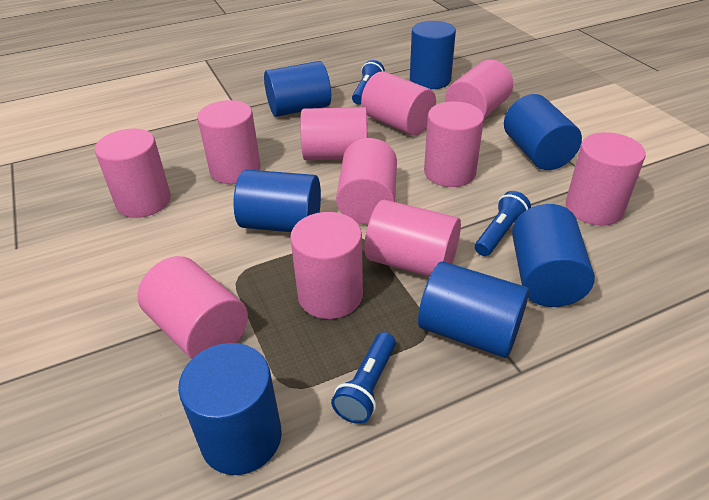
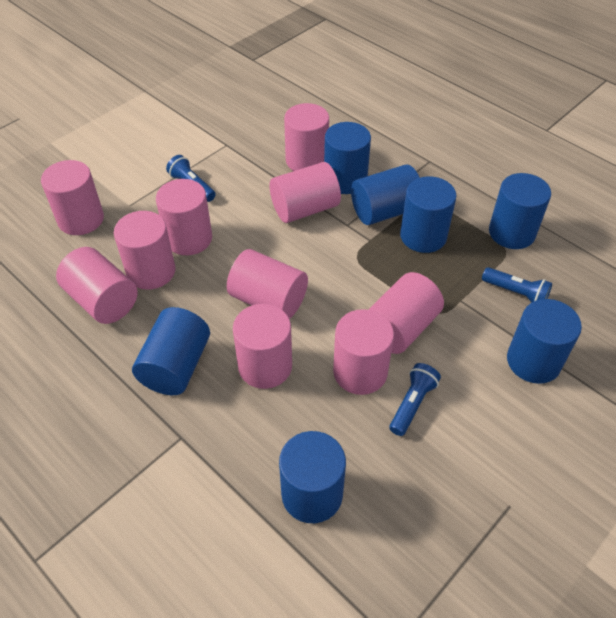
pink cylinder: [95,129,171,218] [137,256,248,359] [197,100,261,184] [290,212,363,319] [300,107,367,160] [336,138,397,224] [361,71,436,136] [365,200,461,277] [424,101,484,187] [445,60,513,119] [565,132,646,225] = 11 -> [41,160,104,235] [56,247,138,324] [114,211,176,290] [156,179,212,255] [227,249,308,319] [233,304,292,389] [269,162,341,223] [284,103,329,171] [333,309,394,395] [368,272,444,354] = 10

